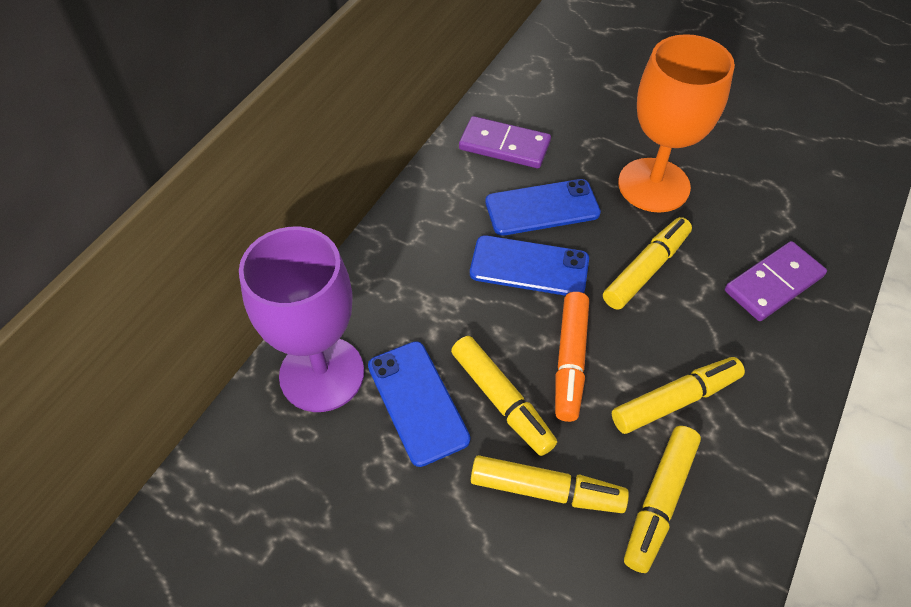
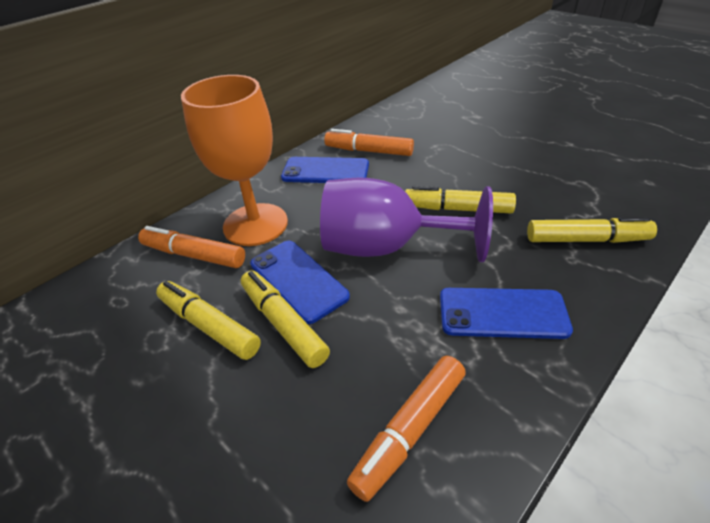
orange marker: [555,292,589,422] = 1 -> [138,226,245,268] [324,129,414,156] [347,356,466,502] = 3
purple domino: [459,116,551,168] [725,241,827,321] = 2 -> none = 0
yellow marker: [451,336,557,456] [471,455,629,513] [603,217,692,310] [612,357,745,434] [624,426,701,573] = 5 -> [156,281,261,360] [241,271,330,368] [405,186,516,213] [527,217,657,243] = 4

